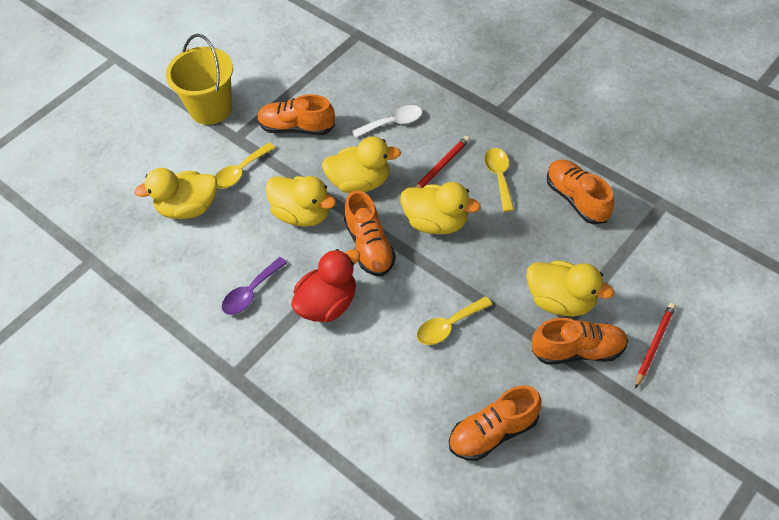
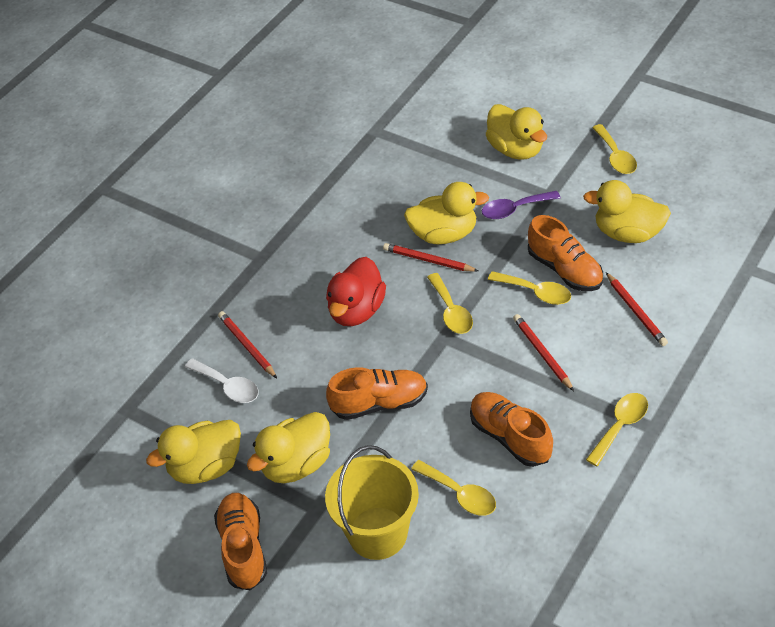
orange shoe: [257,94,335,135] [344,190,396,276] [449,385,542,461] [532,318,628,365] [547,160,614,224] = 5 -> [214,493,267,590] [326,367,428,420] [470,392,553,467] [528,215,603,291] = 4
red pencil: [415,136,470,188] [635,303,676,389] = 2 -> [218,311,277,378] [383,243,478,272] [513,314,574,391] [606,272,668,346] = 4
yellow spoon: [215,142,275,189] [417,296,492,345] [484,148,514,212] = 3 -> [411,460,496,516] [427,273,473,334] [488,271,571,305] [586,393,648,466] [592,124,637,174] = 5

